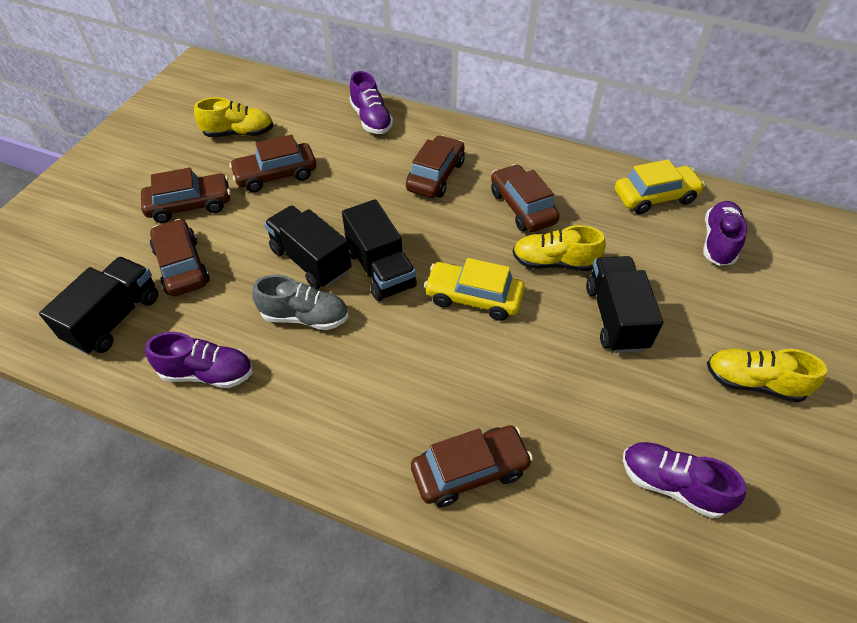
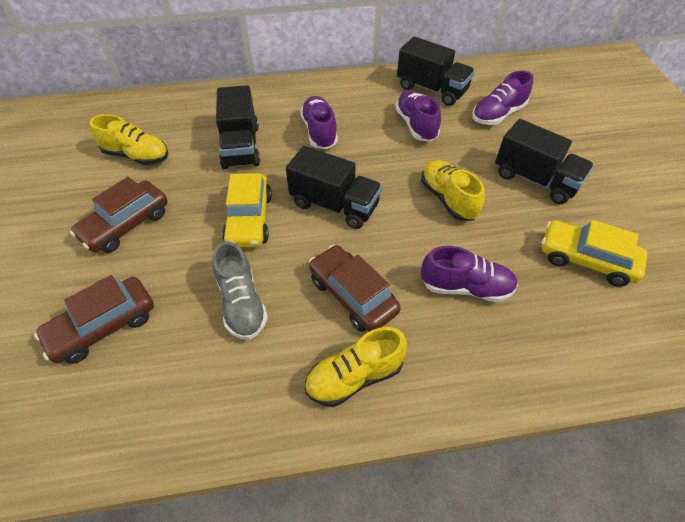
brown car: [141,168,231,223] [150,219,210,296] [229,135,316,192] [406,135,465,198] [411,425,533,507] [491,164,560,232] = 6 -> [34,275,154,364] [70,177,168,253] [309,245,401,332] = 3

